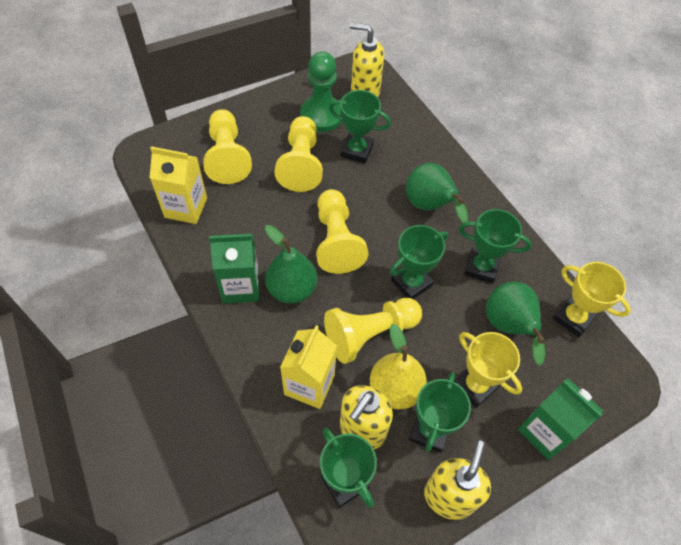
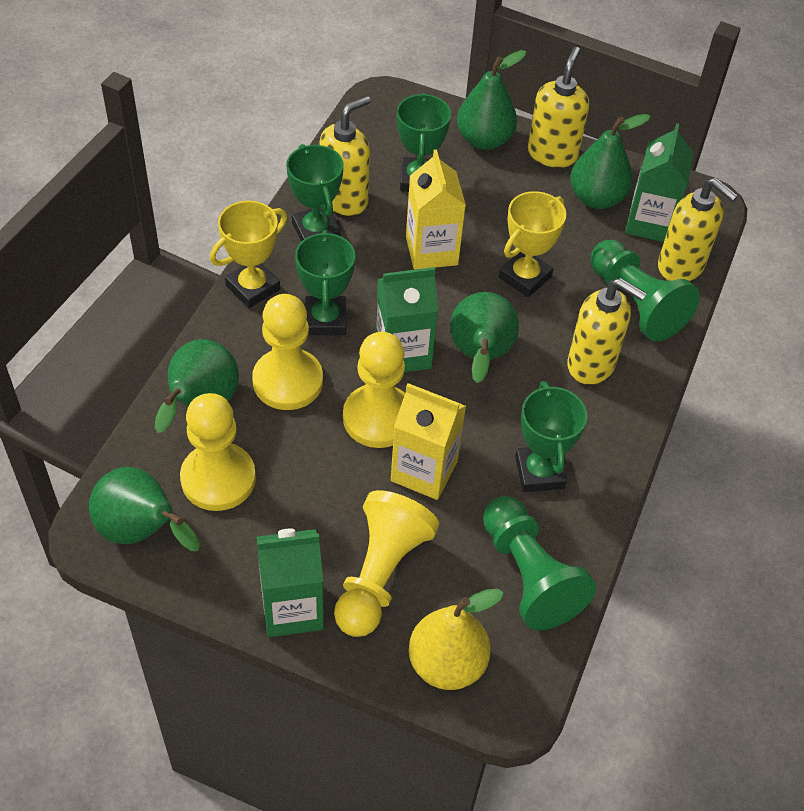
green carton: [209,234,259,304] [518,378,603,460] = 2 -> [257,529,324,637] [376,267,438,372] [625,123,694,242] = 3
green pawn: [300,51,342,132] = 1 -> [483,496,596,631] [591,240,700,341] = 2
green pear: [265,225,317,304] [406,163,468,223] [486,282,545,366] = 3 -> [89,467,200,551] [155,339,239,433] [450,292,519,383] [457,50,526,150] [570,114,651,209] = 5
green trophy: [320,428,377,508] [329,90,391,163] [390,225,448,299] [409,372,471,453] [459,209,532,283] = 5 -> [287,144,344,242] [295,230,356,335] [397,93,451,192] [515,381,587,492] = 4
yellow soap dispenser: [340,385,393,449] [350,23,384,97] [424,440,491,520] = 3 -> [320,96,371,216] [528,47,589,168] [567,278,647,385] [658,178,738,281] = 4

